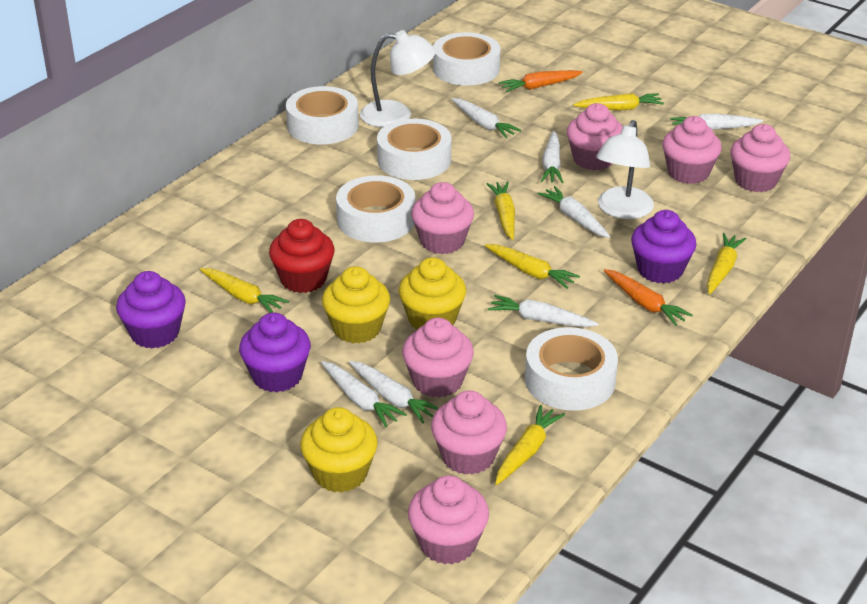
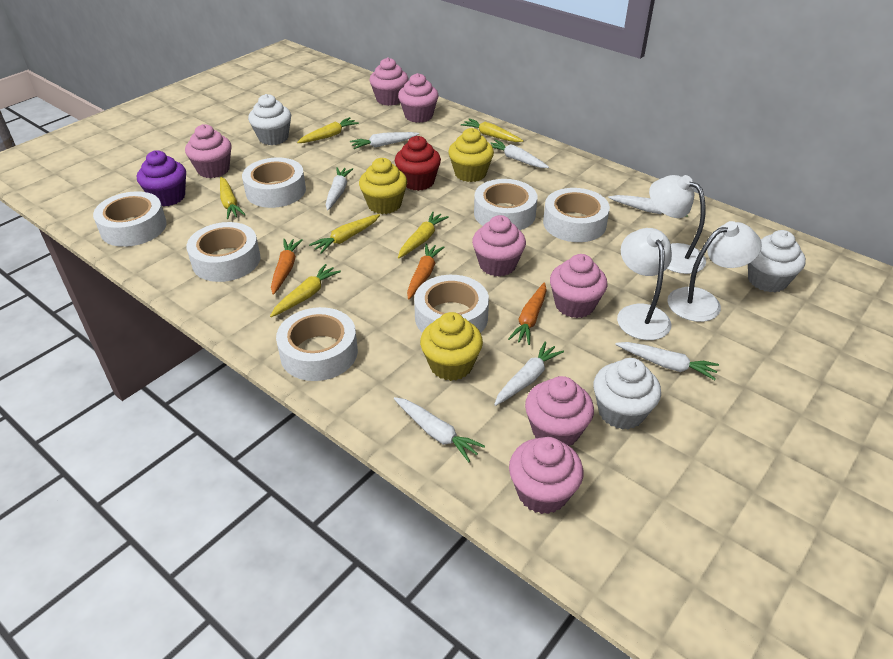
orange carrot: [498,70,583,93] [604,269,693,326] = 2 -> [271,239,303,295] [407,243,444,300] [508,283,547,345] = 3
purple cupcake: [116,271,186,348] [239,312,311,392] [631,210,696,283] = 3 -> [137,151,186,206] = 1
white cupcake: none = 0 -> [248,94,291,145] [593,358,661,430] [748,230,806,292] = 3
white lamp: [360,30,436,128] [596,120,654,219] = 2 -> [617,228,672,340] [649,175,706,274] [667,221,762,322] = 3
white tape: [286,86,359,144] [336,175,415,243] [377,119,451,180] [433,32,501,86] [525,327,618,411] = 5 -> [93,191,167,247] [186,222,260,282] [242,158,306,208] [276,307,358,381] [414,275,489,333] [474,179,537,230] [543,188,610,242] = 7

